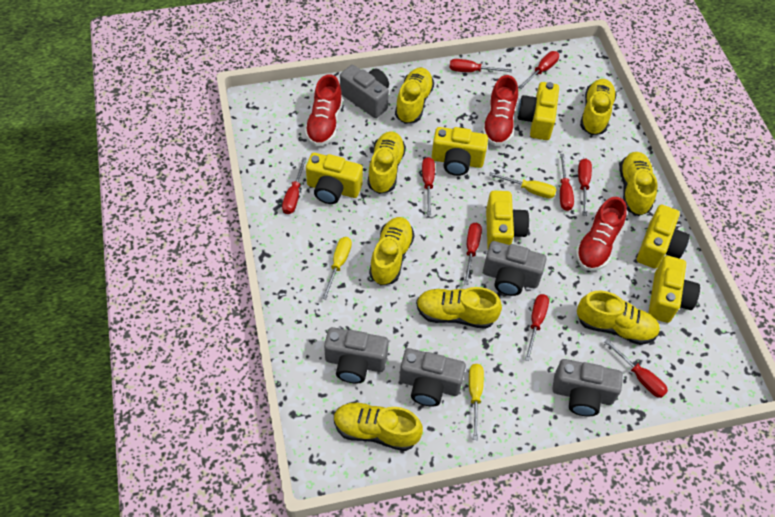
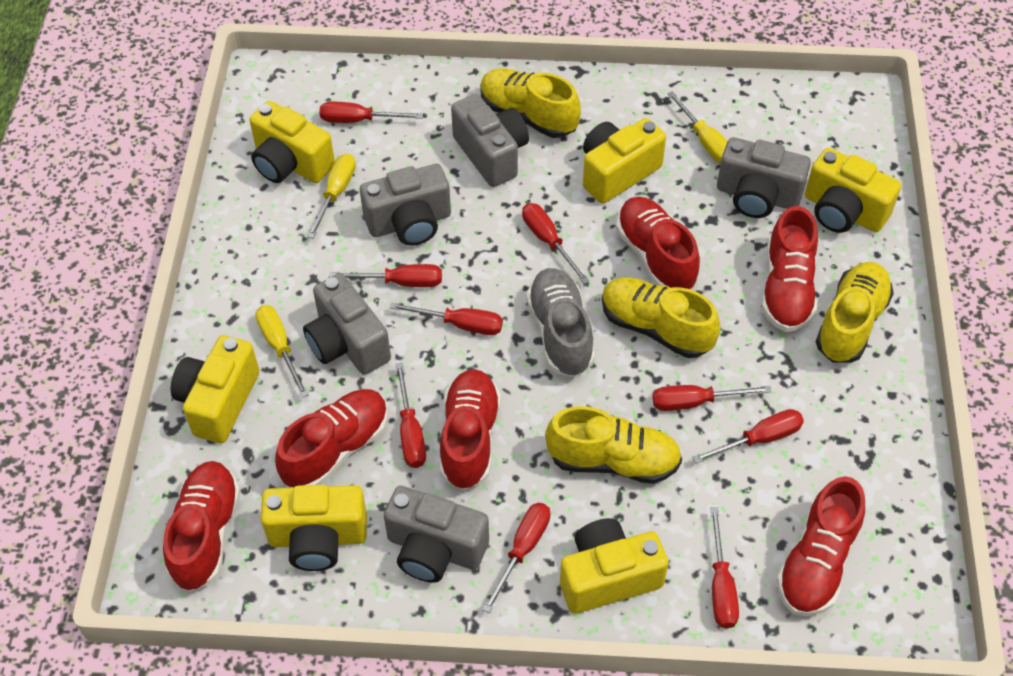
grey shoe: none = 0 -> [526,268,595,377] = 1
red shoe: [305,74,343,146] [482,75,518,146] [575,197,627,271] = 3 -> [163,461,240,591] [275,389,388,488] [440,369,501,490] [616,197,700,289] [762,206,818,332] [777,476,865,616] = 6
yellow shoe: [334,402,423,451] [367,132,406,194] [369,217,414,285] [395,67,434,124] [416,287,502,329] [577,291,660,345] [580,79,617,135] [619,152,657,216] = 8 -> [480,68,581,138] [545,406,682,484] [602,278,721,358] [816,262,894,363] = 4

